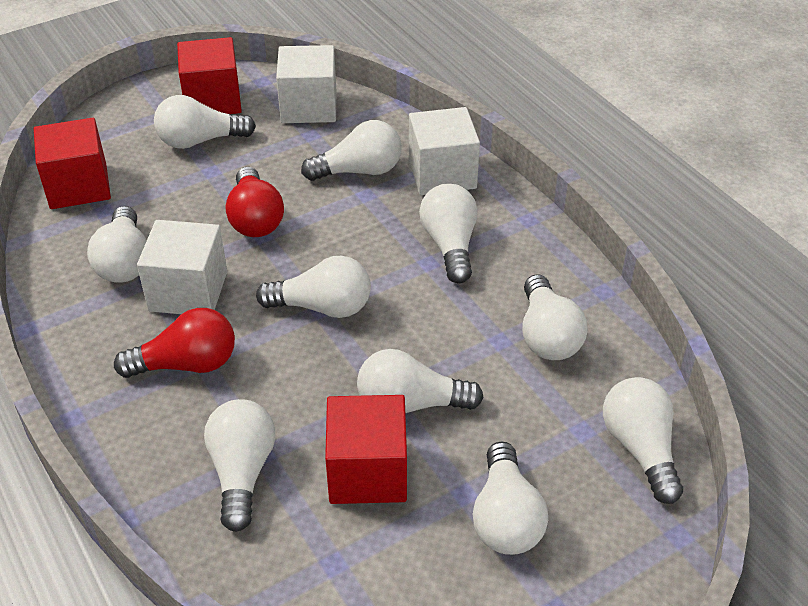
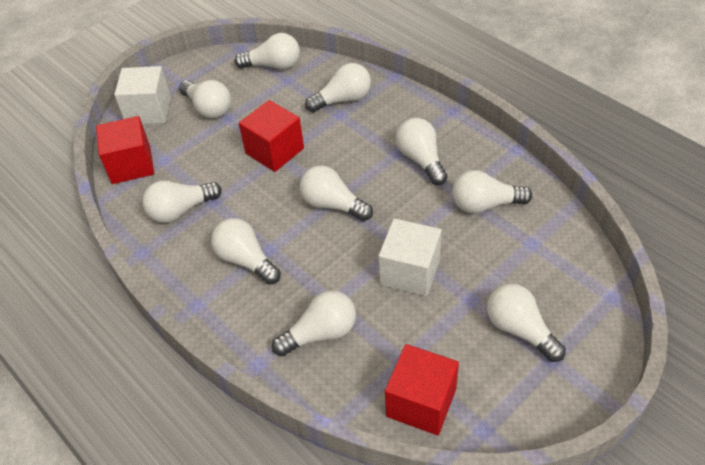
red light bulb: [114,308,235,378] [226,167,284,237] = 2 -> none = 0
white cube: [137,220,227,314] [276,45,336,123] [409,107,480,195] = 3 -> [114,66,171,124] [378,218,442,297] = 2

